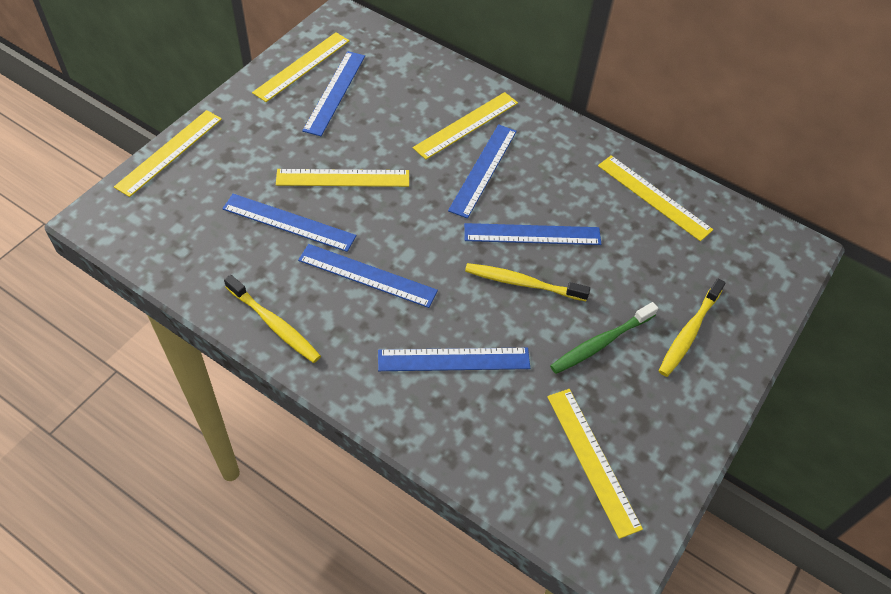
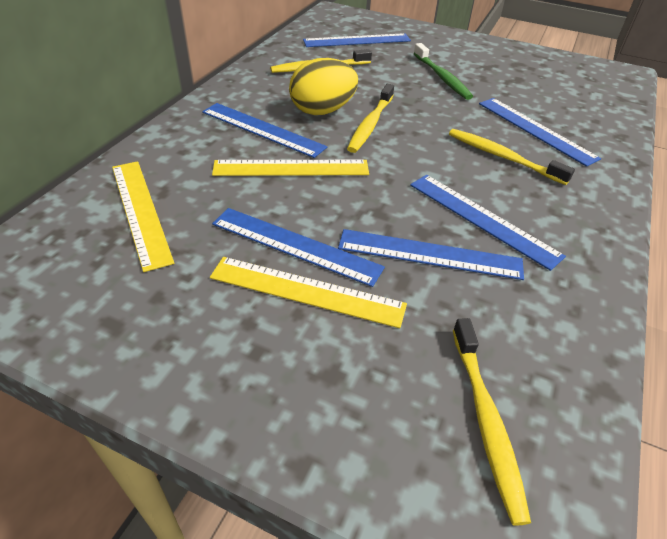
yellow egg: none = 0 -> [289,58,358,115] = 1
yellow ruler: [114,110,222,197] [252,32,350,102] [276,169,409,187] [413,92,518,159] [547,389,643,539] [598,155,713,241] = 6 -> [112,161,174,272] [210,257,407,328] [212,160,369,176] = 3
yellow toothbrush: [224,275,321,363] [465,263,590,301] [659,278,726,377] = 3 -> [270,49,372,73] [347,84,394,153] [449,129,575,185] [453,318,531,526] = 4

